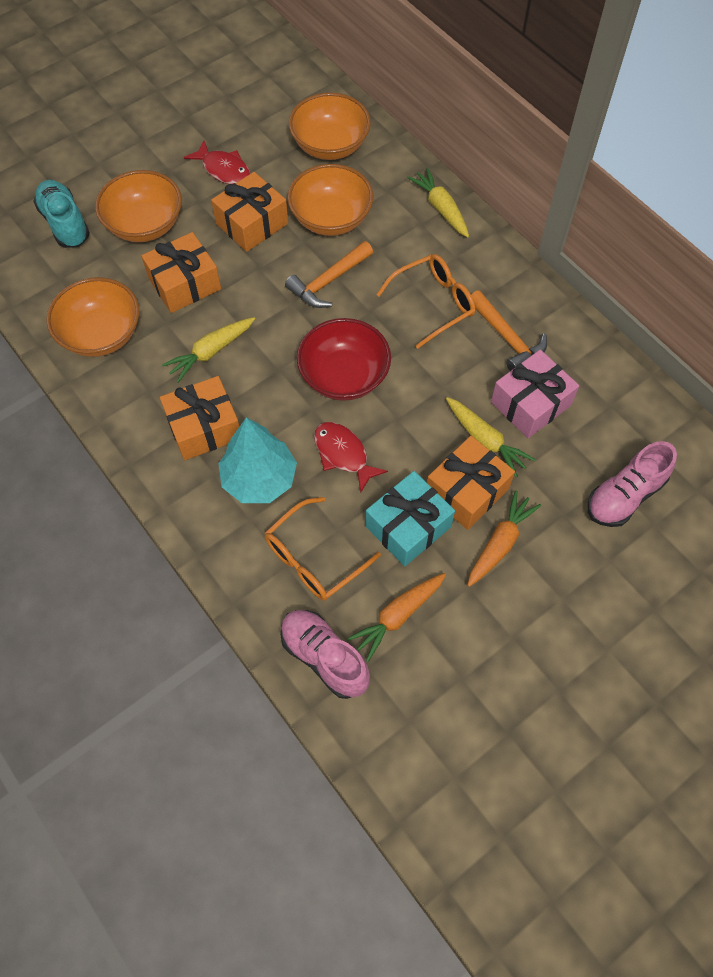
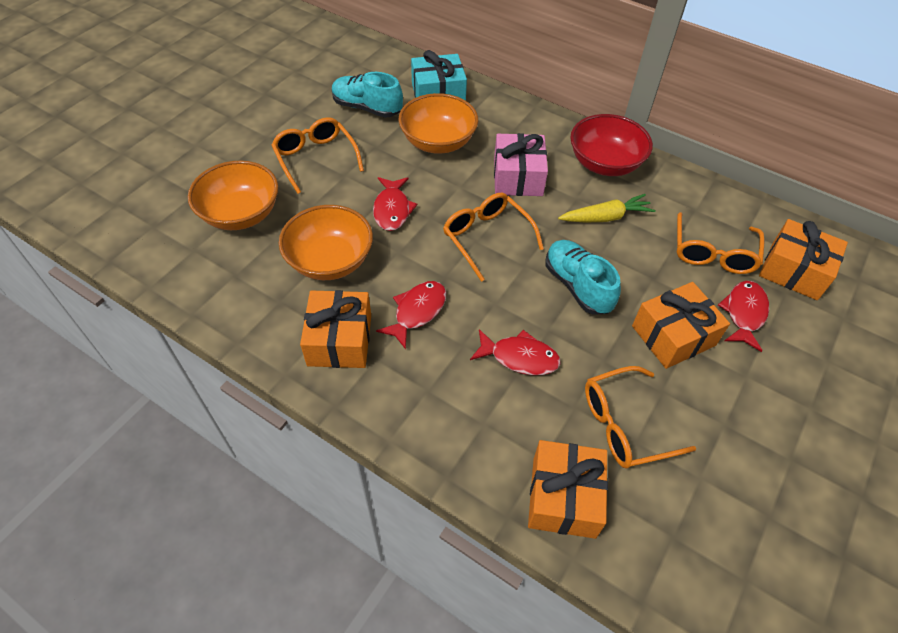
orange bowl: [46,277,139,357] [95,170,182,242] [287,164,373,236] [289,93,371,160] = 4 -> [188,161,278,230] [279,205,373,280] [399,93,478,154] = 3
orange carrot: [347,573,446,662] [467,490,541,587] = 2 -> none = 0
orange glasses: [265,497,381,601] [376,254,476,349] = 2 -> [271,117,364,194] [443,193,544,282] [585,366,697,469] [677,212,765,274] = 4
orange hammer: [285,241,373,308] [471,290,547,371] = 2 -> none = 0
pink shoe: [280,610,370,699] [588,441,677,527] = 2 -> none = 0
red fish: [184,141,250,184] [314,422,388,493] = 2 -> [373,177,417,231] [376,281,446,349] [470,329,561,375] [718,281,769,352] = 4
turquoise shoe: [33,180,90,248] = 1 -> [332,72,403,118] [545,240,621,315] = 2
turquoise tree: [218,418,297,503] = 1 -> none = 0
yellow carrot: [162,317,255,383] [407,168,469,237] [446,397,535,477] = 3 -> [558,194,655,222] = 1

